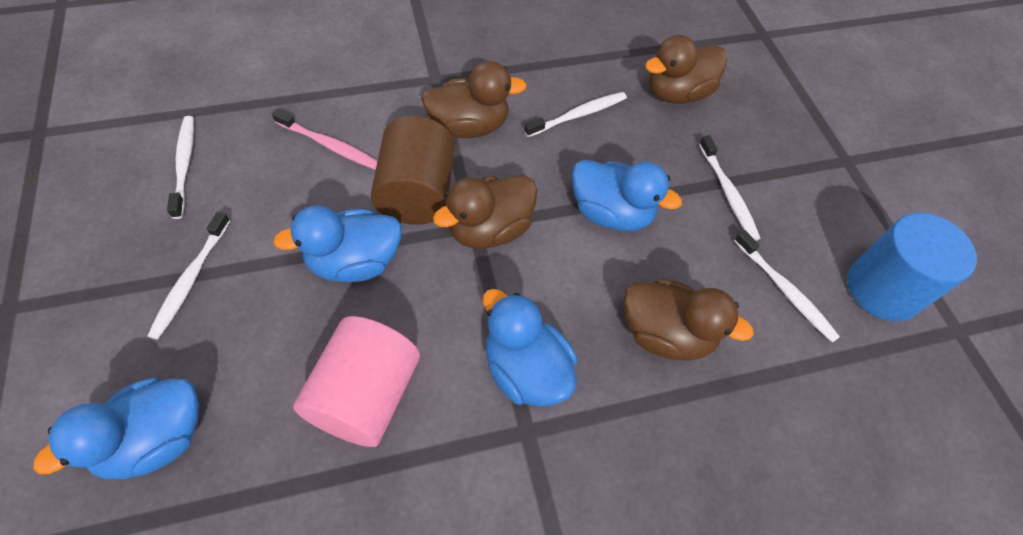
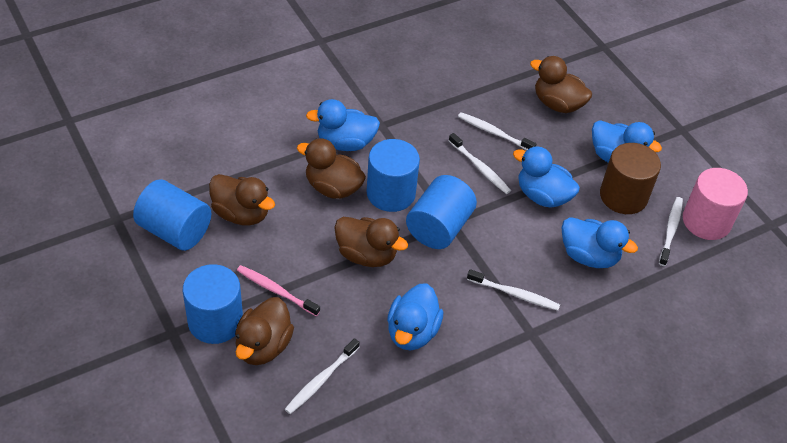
blue cylinder: [847,213,977,321] = 1 -> [133,179,211,251] [183,264,243,344] [367,139,420,212] [406,175,477,249] = 4
blue duck: [33,378,199,479] [273,205,402,282] [483,289,577,407] [572,160,682,231] = 4 -> [306,99,380,151] [387,283,443,351] [513,146,580,208] [562,217,638,268] [592,120,662,163] = 5
brown duck: [421,61,527,138] [433,175,537,249] [623,279,754,361] [645,35,727,104] = 4 -> [209,174,275,225] [235,297,294,365] [297,138,366,199] [334,217,408,267] [530,56,592,113] = 5

